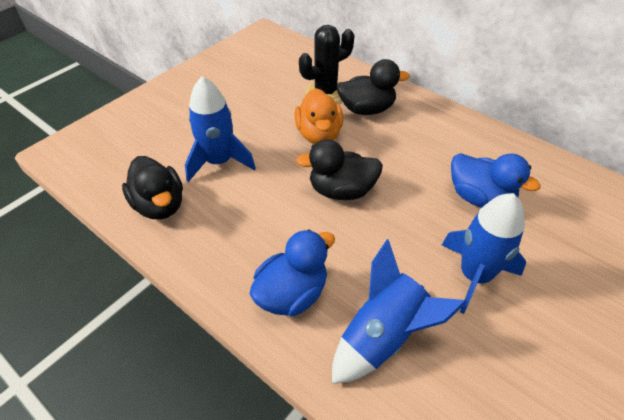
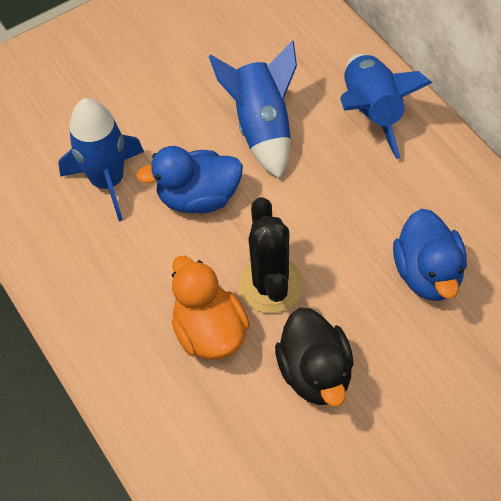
black duck: [122,156,183,219] [296,139,383,200] [337,59,410,115] = 3 -> [275,308,353,407] = 1

